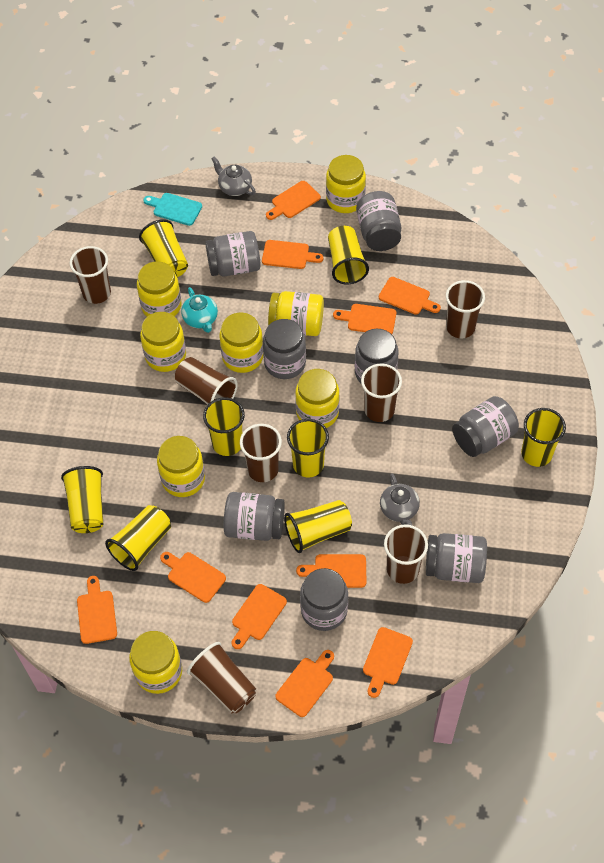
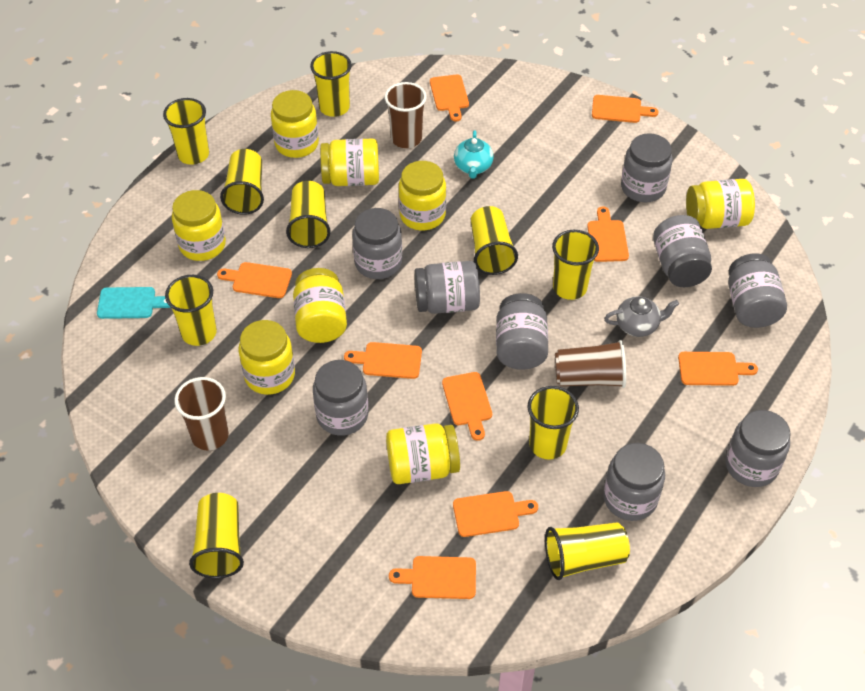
brown cup: [70,246,111,304] [175,357,238,405] [187,642,256,714] [240,424,282,482] [361,363,402,422] [384,524,428,584] [446,280,485,338] = 7 -> [174,377,229,450] [385,82,427,148] [555,340,626,388] = 3
grey jar: [205,231,260,277] [224,492,285,541] [263,319,306,379] [300,568,348,631] [355,329,399,383] [356,191,401,251] [426,533,487,583] [452,396,519,457] = 8 -> [313,360,368,436] [352,208,402,279] [414,261,480,314] [496,293,548,370] [603,443,665,521] [621,133,672,202] [653,215,712,287] [725,410,791,487] [728,253,787,328] = 9
grey teapot: [211,156,256,196] [380,474,420,525] = 2 -> [604,296,679,337] = 1
orange cutting board: [77,576,117,644] [160,552,226,603] [232,584,287,649] [262,240,323,269] [266,181,321,220] [275,650,334,717] [296,554,366,588] [333,304,396,334] [363,627,413,698] [379,277,441,315] = 10 -> [217,262,292,298] [344,342,422,379] [389,556,476,599] [430,75,469,122] [442,372,492,441] [453,491,538,537] [587,206,629,262] [592,95,659,123] [678,352,758,386] = 9
yellow cup: [61,466,103,533] [105,505,171,571] [139,219,188,277] [203,397,245,456] [284,500,352,553] [287,419,329,477] [328,226,369,284] [521,408,566,467] = 8 -> [163,98,209,165] [165,275,217,346] [189,493,244,578] [220,149,264,215] [286,181,331,248] [310,51,352,117] [471,206,518,275] [527,386,579,460] [545,522,630,580] [552,230,599,300] = 10

